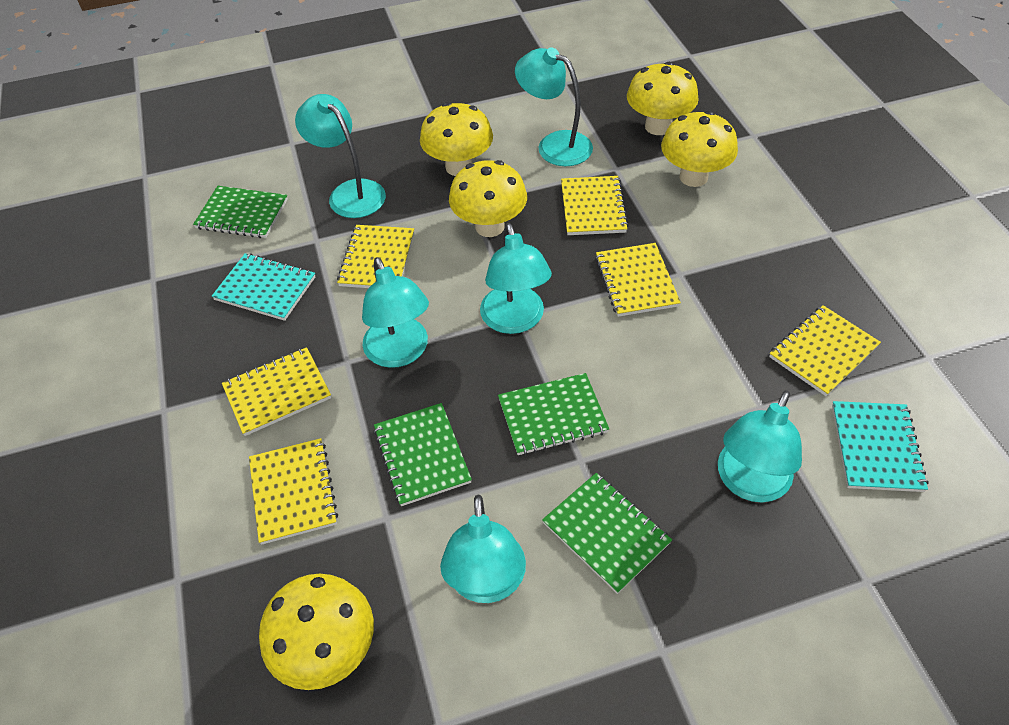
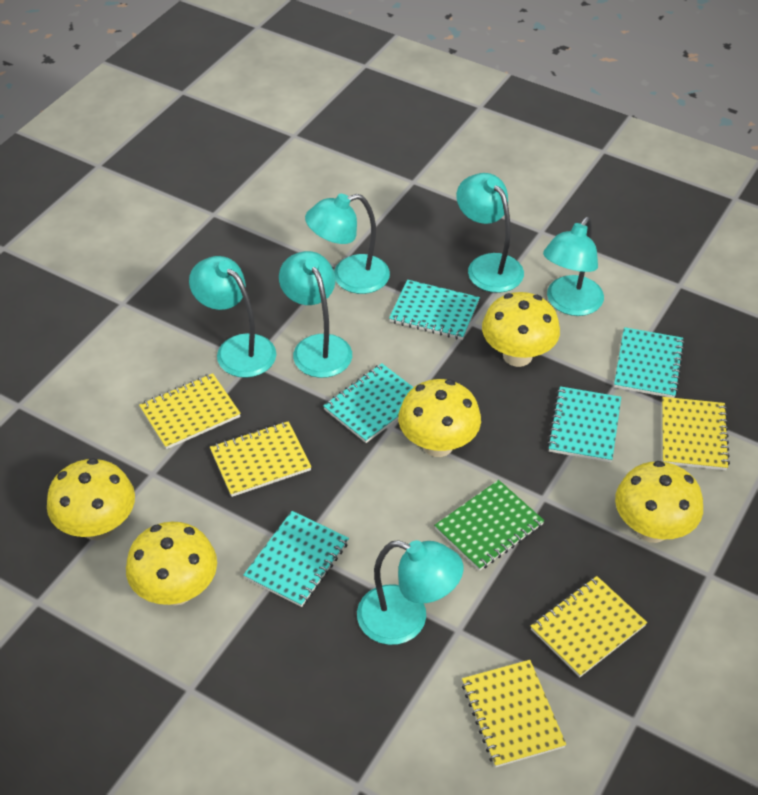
green notebook: [193,186,288,238] [373,403,472,506] [498,373,609,455] [542,473,672,594] = 4 -> [434,480,544,571] = 1
turquoise notebook: [212,253,315,321] [832,401,928,492] = 2 -> [243,511,349,607] [323,363,413,443] [389,280,480,340] [547,386,621,463] [614,327,685,398] = 5
yellow notebook: [222,347,331,436] [249,438,338,545] [337,225,414,288] [561,176,629,235] [595,243,681,317] [769,305,881,396] = 6 -> [139,373,241,449] [210,421,312,497] [462,660,566,768] [531,576,647,677] [662,397,730,470] = 5

